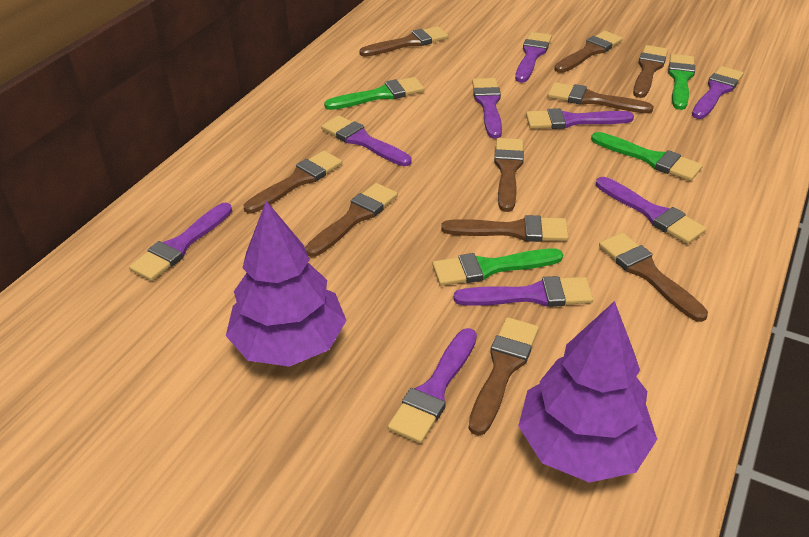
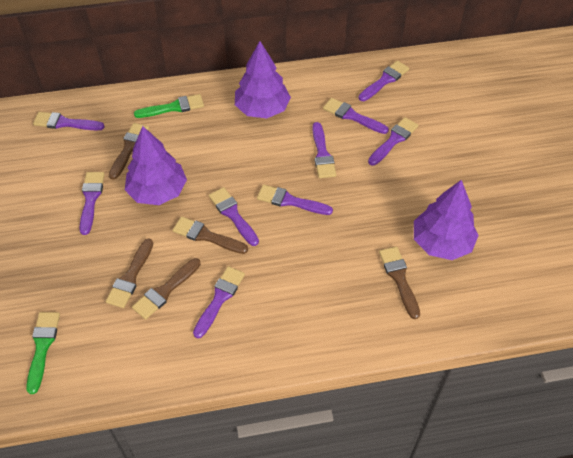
brown brush: [244,151,342,214] [305,183,398,257] [359,26,448,57] [441,215,569,242] [469,317,539,436] [494,138,524,212] [548,82,654,113] [554,31,623,73] [599,232,708,322] [633,45,668,98] = 10 -> [106,238,153,308] [109,123,149,180] [132,258,201,320] [173,217,248,254] [379,247,420,319] = 5
green brush: [324,77,424,110] [433,248,563,286] [591,132,703,181] [668,54,695,110] = 4 -> [26,312,60,394] [134,94,204,118] = 2
purple tree: [226,201,347,367] [518,301,657,483] = 2 -> [125,126,187,205] [235,41,291,118] [414,180,479,260] = 3

